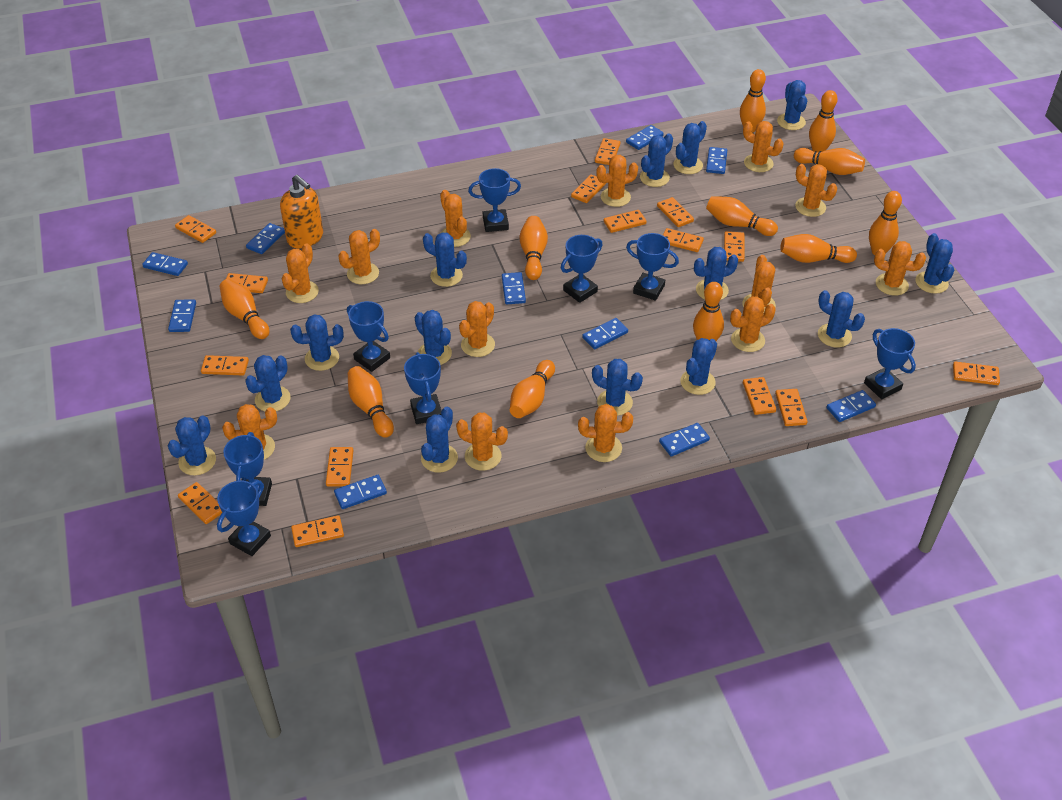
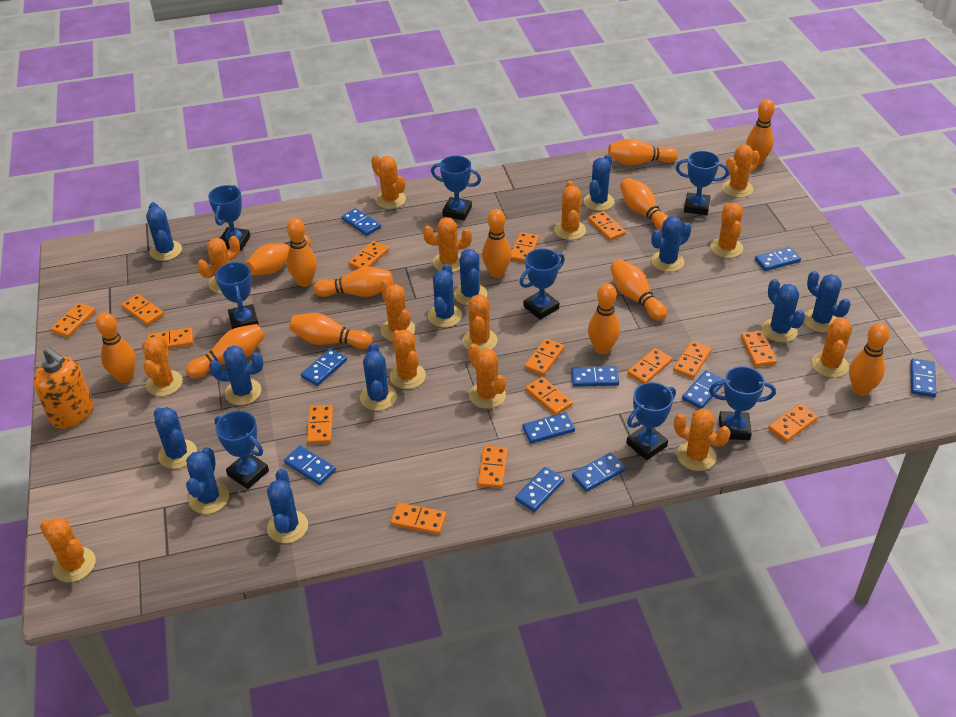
blue cactus: [168,416,216,475] [245,355,291,411] [290,314,344,371] [415,310,452,365] [421,407,458,473] [423,232,467,287] [592,359,643,416] [640,133,673,187] [674,121,707,174] [680,338,717,395] [694,247,738,300] [777,80,807,130] [818,290,865,347] [915,233,954,294] = 14 -> [146,202,182,261] [154,407,197,469] [186,447,229,514] [209,345,263,405] [267,469,308,543] [360,343,397,411] [428,264,462,327] [454,249,487,305] [584,154,614,211] [651,216,691,272] [762,279,805,342] [804,271,851,332] = 12
orange bowling pin: [219,279,269,339] [348,366,394,438] [510,360,555,418] [519,216,548,280] [693,282,724,341] [706,196,778,236] [740,69,766,133] [780,234,857,263] [794,148,865,175] [809,90,838,152] [869,191,902,255] = 11 -> [96,312,136,383] [186,324,265,379] [245,235,311,275] [287,218,317,287] [290,313,373,349] [313,267,393,297] [482,209,512,278] [588,283,620,354] [608,138,678,165] [610,259,667,321] [620,178,669,232] [746,99,775,165] [849,323,890,396] = 13
orange cactus: [222,404,277,460] [282,243,319,303] [339,229,380,284] [440,190,471,247] [456,413,508,471] [459,301,495,357] [578,404,633,462] [596,155,638,207] [730,297,776,352] [742,255,776,314] [743,121,784,172] [795,164,837,217] [874,241,926,296] = 13 -> [40,517,96,582] [142,336,183,396] [197,236,240,294] [371,155,406,209] [380,279,415,341] [390,330,426,389] [423,217,472,272] [462,294,497,351] [468,344,506,409] [554,181,586,240] [674,408,731,471] [711,203,743,258] [723,145,760,198] [812,317,852,378] = 14

